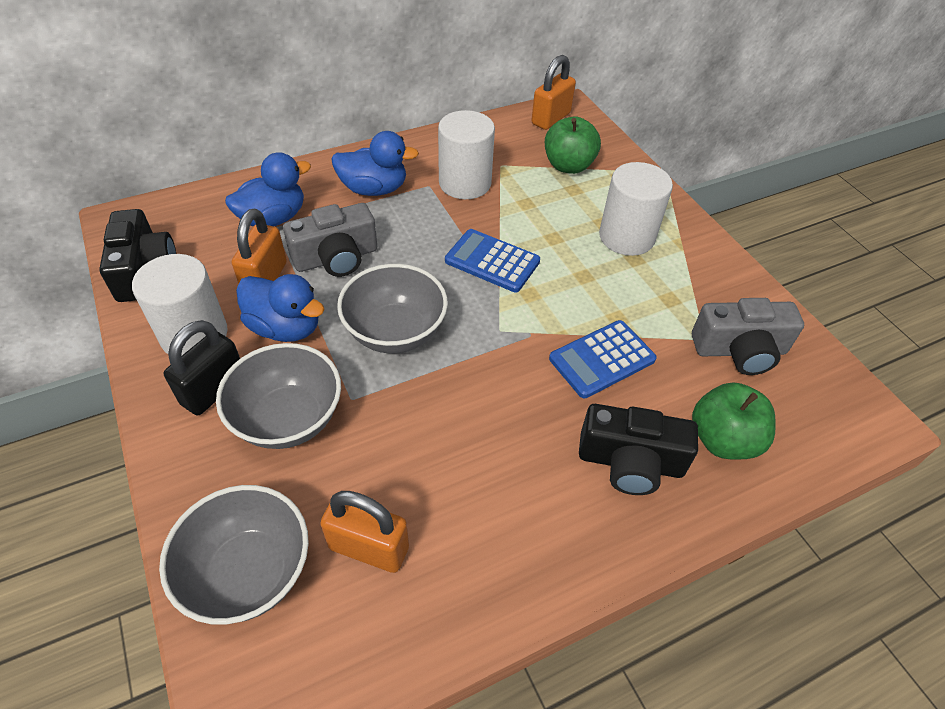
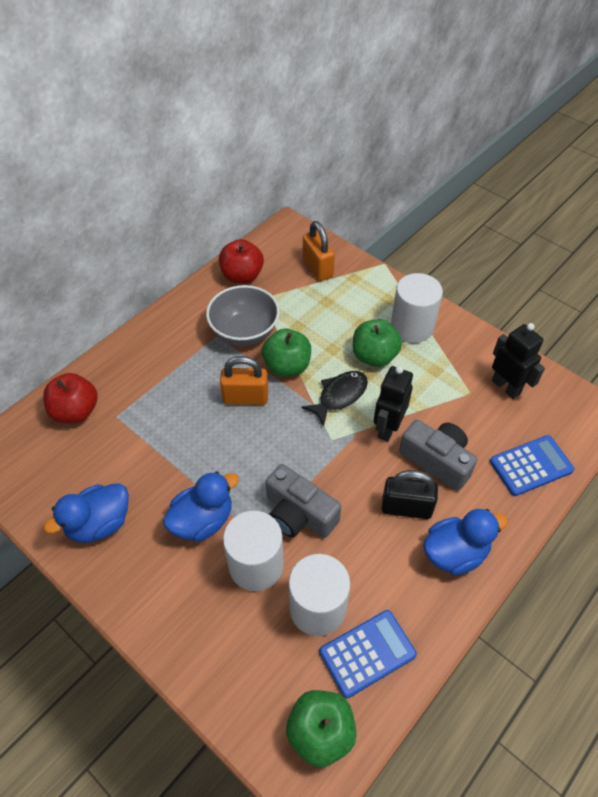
black camera: [99,209,176,302] [579,404,698,495] = 2 -> none = 0
black fish: none = 0 -> [301,371,368,426] = 1
black robot: none = 0 -> [373,366,413,442] [492,323,545,399] = 2
green apple: [545,116,601,174] [692,382,775,459] = 2 -> [262,328,311,377] [286,690,357,767] [353,319,402,367] = 3
grey bowl: [159,485,309,624] [216,343,341,449] [337,264,448,353] = 3 -> [206,285,280,346] = 1
orange padlock: [232,209,287,284] [320,491,409,573] [531,55,576,130] = 3 -> [220,356,268,405] [303,221,335,281] = 2
red apple: none = 0 -> [43,373,98,423] [219,239,264,284] = 2

